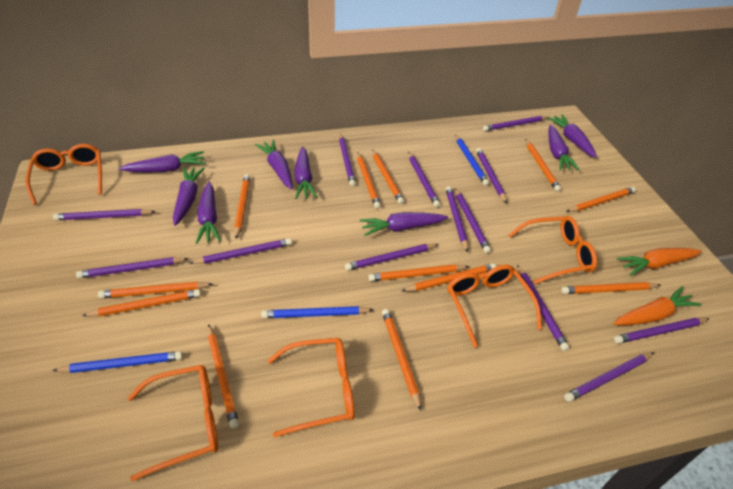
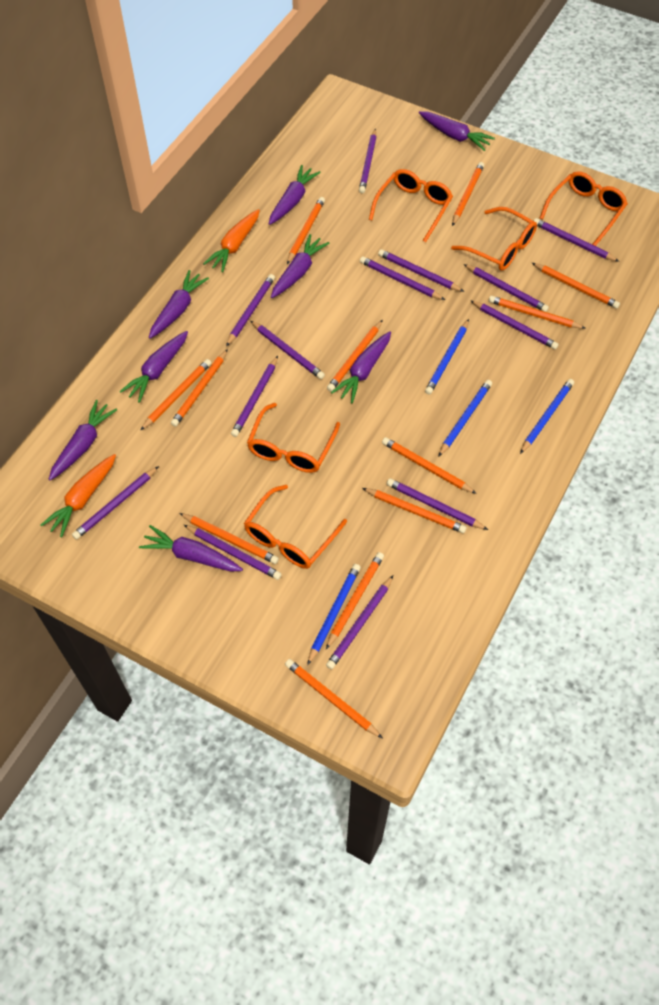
blue pencil: [52,351,183,373] [261,306,374,318] [455,134,489,186] = 3 -> [307,564,361,665] [425,319,469,394] [438,380,492,457] [520,379,574,454] = 4

